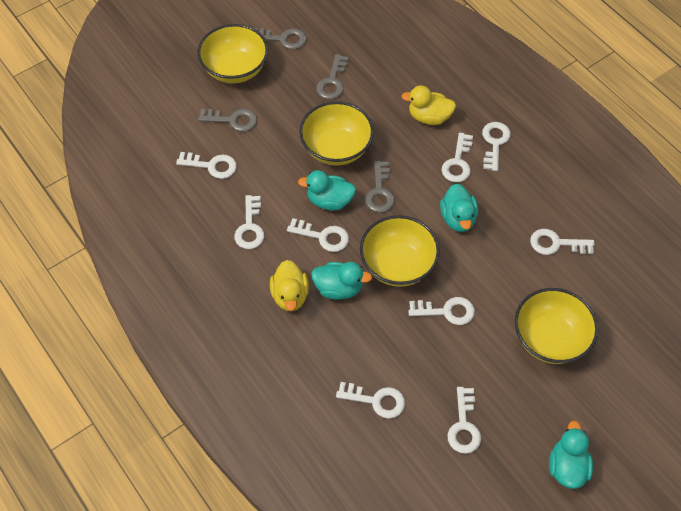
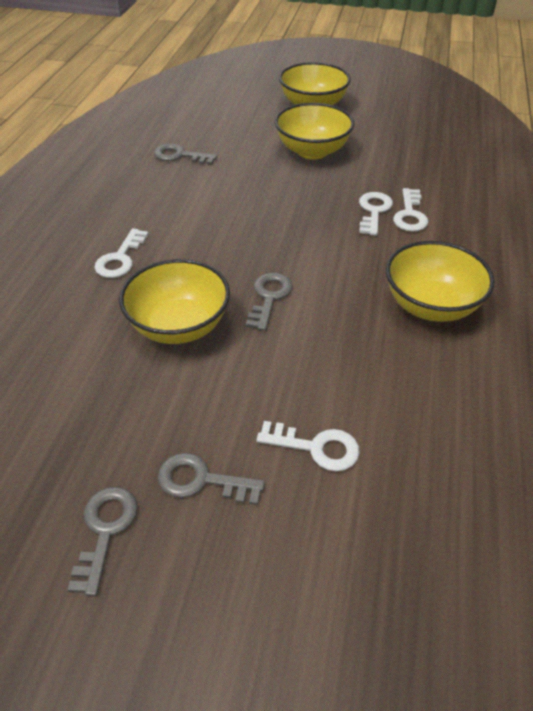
turquoise duck: [298,170,356,211] [311,262,372,300] [440,184,478,232] [549,421,593,489] = 4 -> none = 0
white key: [176,152,237,179] [234,195,264,249] [287,218,349,252] [336,382,405,419] [408,297,475,325] [442,133,473,182] [447,387,481,454] [482,122,511,171] [530,229,595,255] = 9 -> [95,228,149,278] [257,421,360,471] [359,192,393,236] [393,188,428,232] = 4
yellow duck: [270,260,309,311] [401,85,456,125] = 2 -> none = 0

